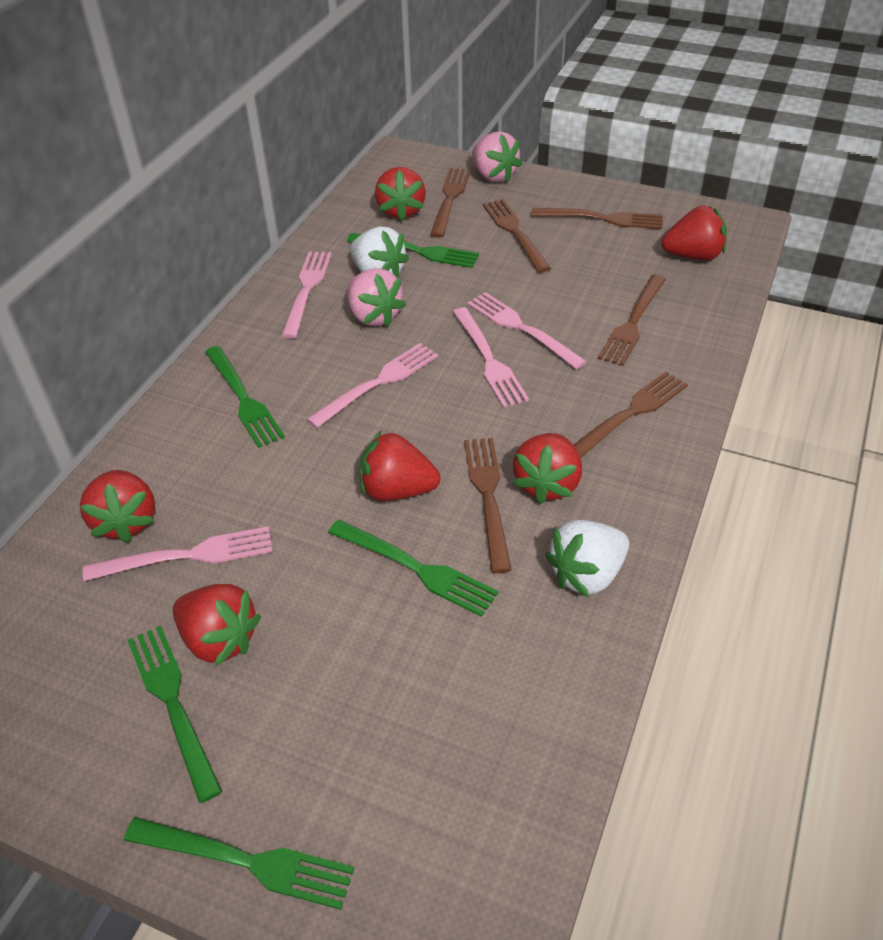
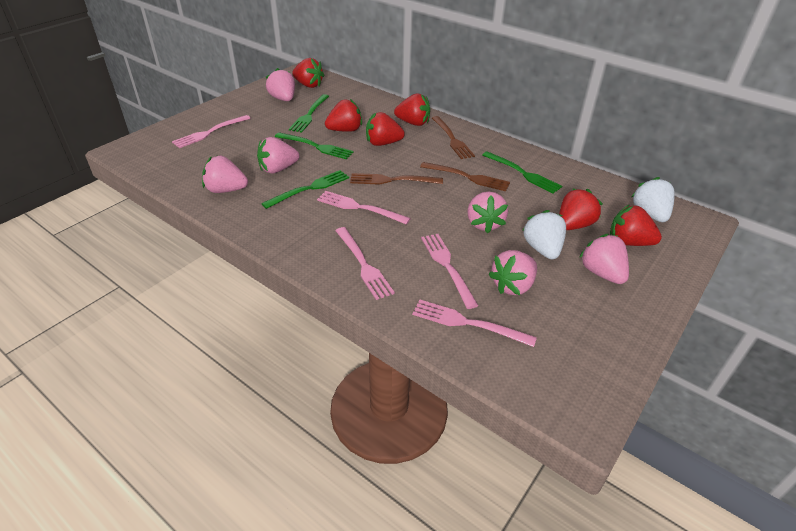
brown fork: [430,168,471,238] [464,438,512,573] [483,199,551,273] [531,208,663,229] [573,372,688,459] [598,275,666,366] = 6 -> [350,173,443,185] [420,162,510,191] [432,116,475,159] = 3
green fork: [124,817,354,910] [128,626,222,803] [205,346,285,448] [328,520,499,617] [347,233,479,268] = 5 -> [261,170,349,209] [275,132,354,159] [289,94,329,133] [482,151,562,194] = 4
pink strawberry: [347,268,406,327] [472,131,522,182] = 2 -> [202,156,248,193] [257,137,299,173] [266,68,295,101] [467,191,508,234] [488,250,537,295] [579,234,629,284] = 6

